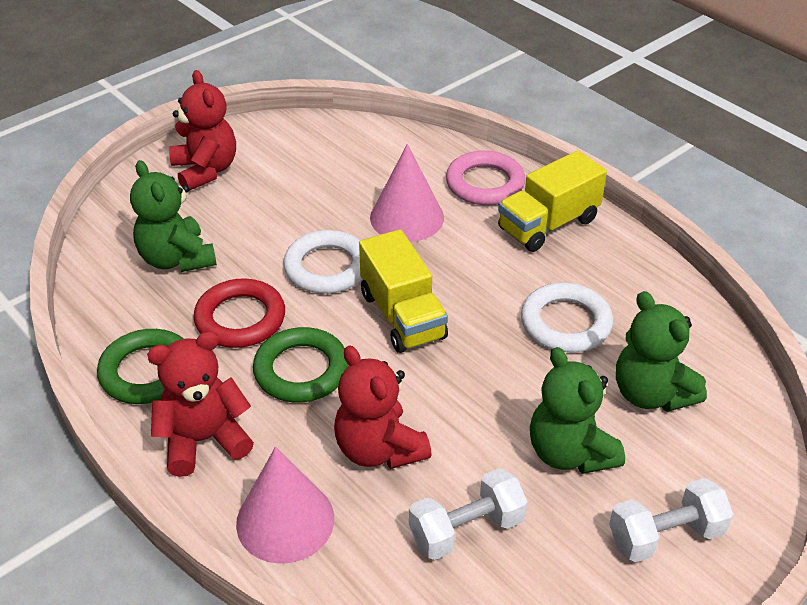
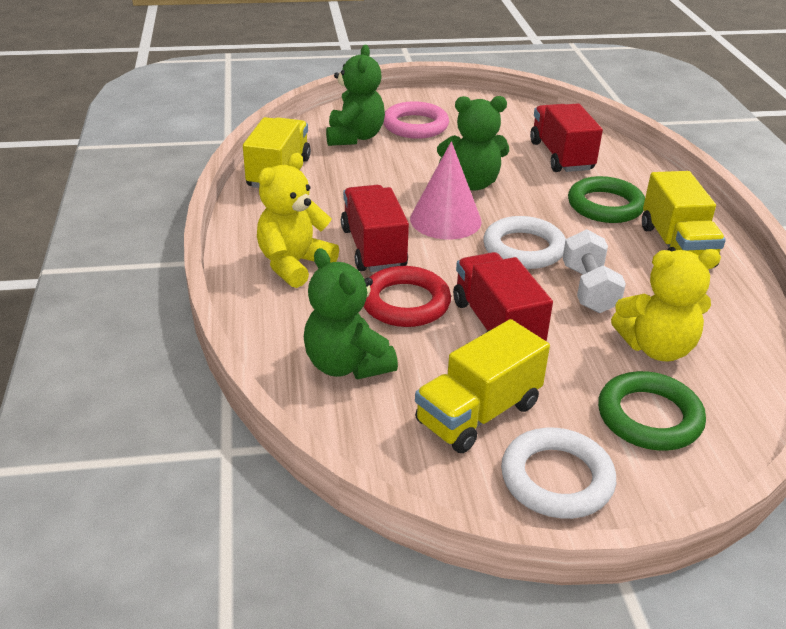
pink cone: [236,447,334,564] [370,144,444,242] = 2 -> [410,141,482,239] = 1
red teddy bear: [147,331,254,477] [169,70,236,191] [334,345,432,469] = 3 -> none = 0
red truck: none = 0 -> [341,185,409,272] [453,252,553,341] [530,103,603,172] = 3
white dumbbell: [409,468,527,560] [609,478,733,562] = 2 -> [563,229,626,313] = 1
yellow teddy bear: none = 0 -> [257,153,339,288] [611,249,721,362] = 2
yellow truck: [359,229,448,353] [498,151,607,252] = 2 -> [243,117,311,188] [415,319,550,453] [642,171,726,267] = 3

